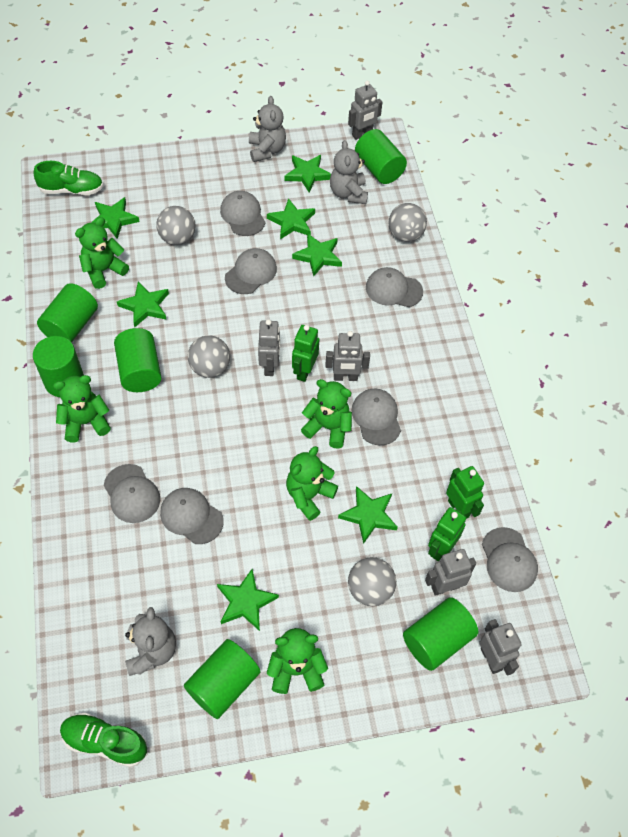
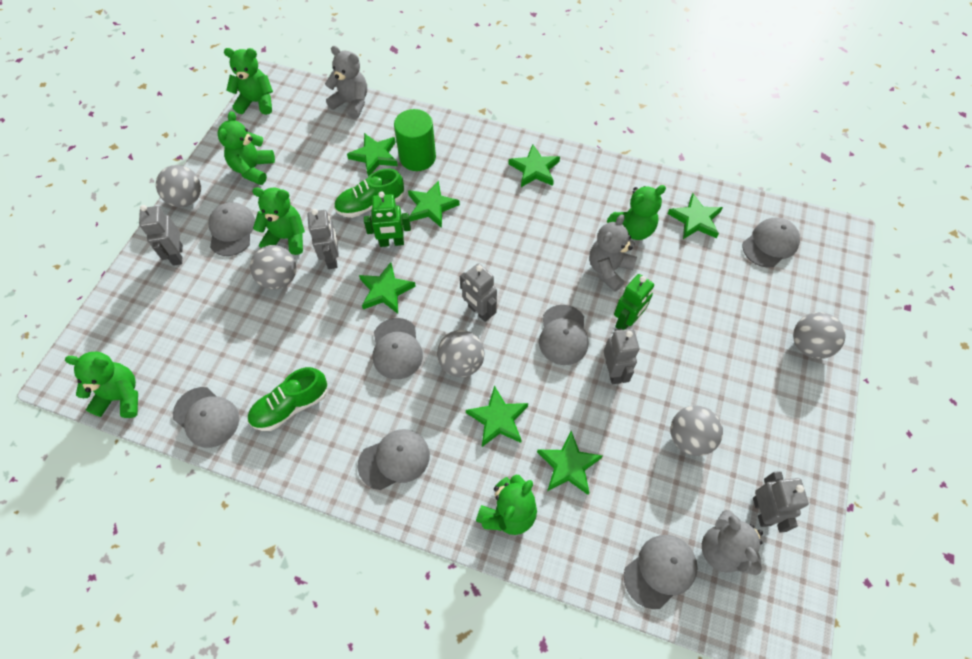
green cylinder: [33,336,84,397] [37,283,98,342] [114,328,162,392] [184,639,261,719] [355,129,407,184] [403,597,478,671] = 6 -> [394,109,436,171] = 1
green robot: [292,325,319,382] [428,507,466,561] [446,466,484,519] = 3 -> [364,191,411,247] [614,274,654,330] = 2
green teddy bear: [53,375,111,442] [75,217,129,289] [267,628,328,694] [286,446,338,521] [301,379,352,449] = 5 -> [65,352,138,418] [218,111,275,185] [224,48,273,115] [252,187,305,255] [476,475,537,535] [607,185,666,240] = 6
grey ball: [156,206,195,245] [188,336,230,378] [348,557,396,606] [388,203,427,242] = 4 -> [156,165,201,207] [250,245,296,290] [437,330,485,377] [671,405,723,456] [793,312,846,359] = 5

